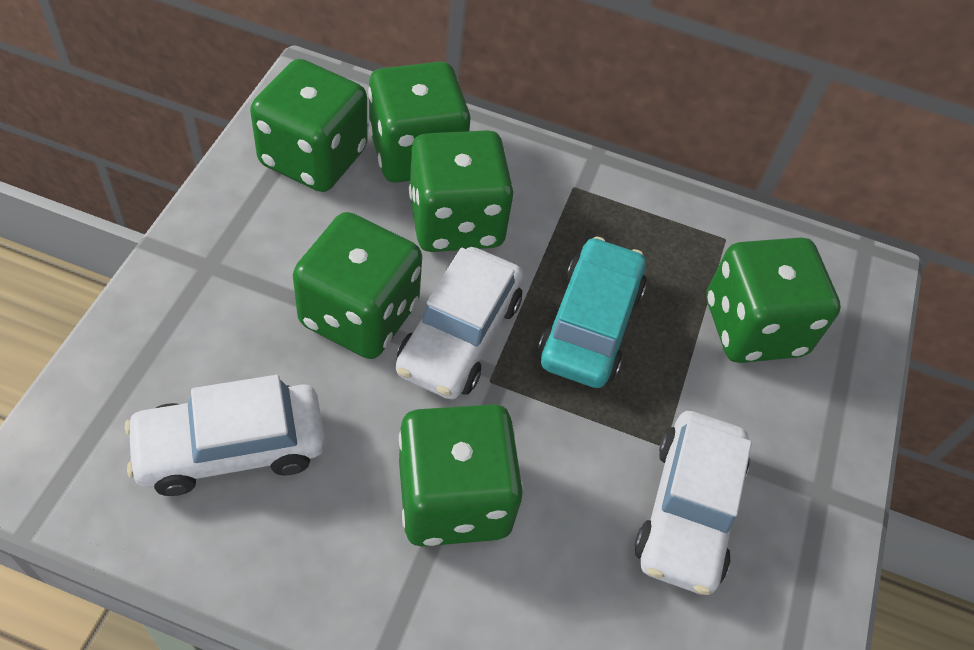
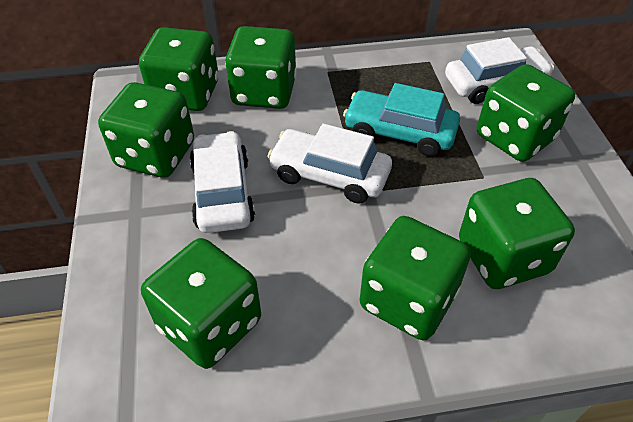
green dice: [250,59,368,192] [293,212,422,359] [368,62,470,183] [399,404,523,547] [409,130,514,252] [706,237,841,363] = 6 -> [98,82,194,178] [139,27,219,111] [141,238,261,369] [225,26,297,109] [360,216,471,340] [459,178,575,289] [477,64,575,162] = 7

